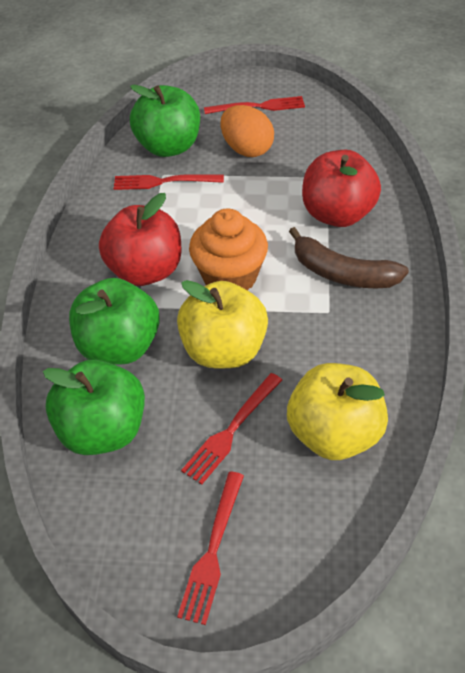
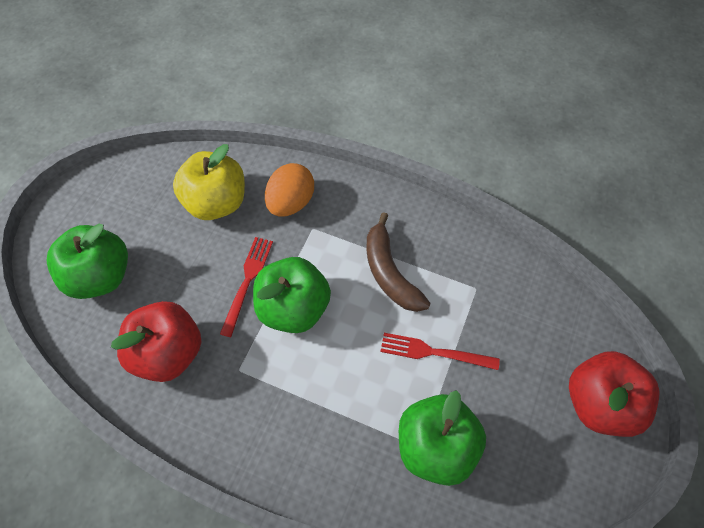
orange cupcake: [189,208,268,290] = 1 -> none = 0
red fork: [113,174,224,190] [177,471,244,625] [181,373,282,485] [204,96,305,114] = 4 -> [220,237,273,337] [380,333,500,370] = 2
yellow apple: [177,280,268,368] [287,363,388,460] = 2 -> [173,144,245,220] = 1

